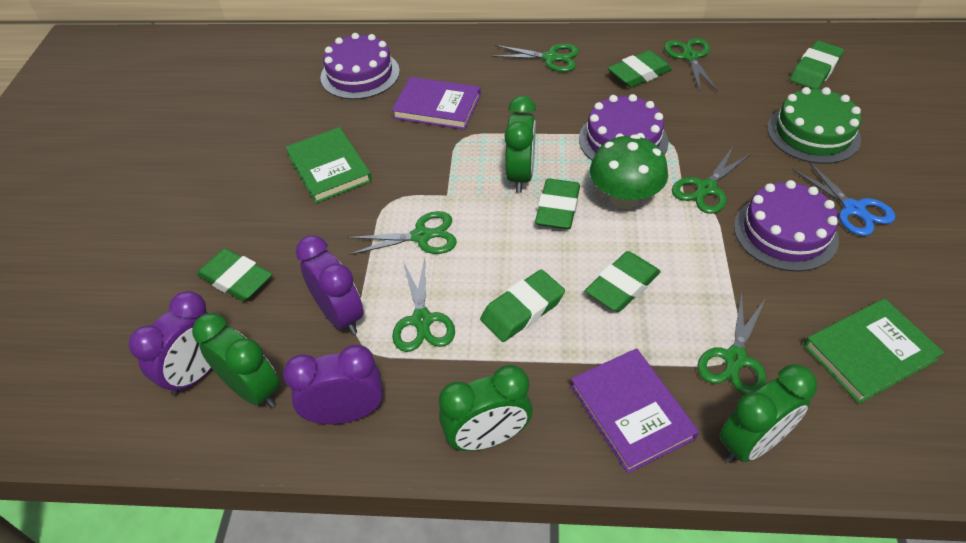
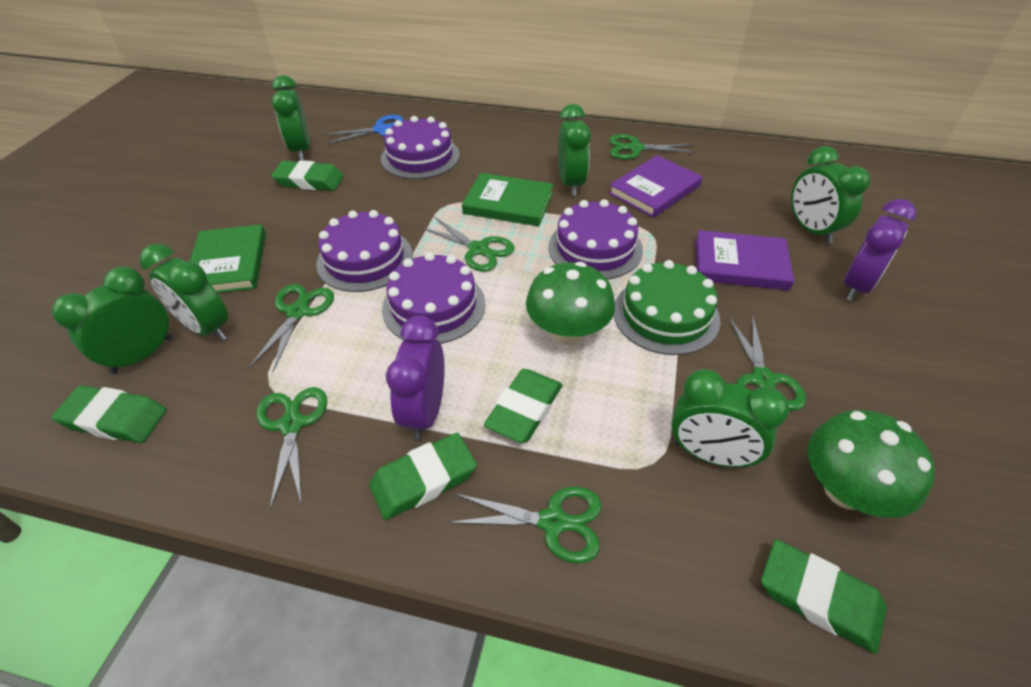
green clock: [192,313,280,408] [439,365,532,451] [504,96,536,193] [720,364,817,463] = 4 -> [52,266,172,374] [139,244,228,341] [272,75,310,160] [558,104,591,196] [671,369,789,468] [791,146,870,244] = 6
green eraser: [197,248,272,302] [480,269,565,342] [535,179,580,229] [585,251,661,312] [608,50,672,88] [790,41,844,89] = 6 -> [52,385,167,443] [271,160,344,191] [369,433,477,520] [484,369,563,443] [761,539,887,654] = 5
green mushroom: [590,135,668,209] = 1 -> [526,262,615,345] [808,410,935,518] = 2
purple cake: [320,33,400,99] [579,94,669,161] [734,180,839,272] = 3 -> [316,210,413,292] [381,116,460,179] [382,252,486,344] [548,199,643,279] = 4
purple clock: [129,291,212,396] [283,345,383,424] [296,235,364,335] = 3 -> [386,316,444,440] [844,199,917,301] = 2

